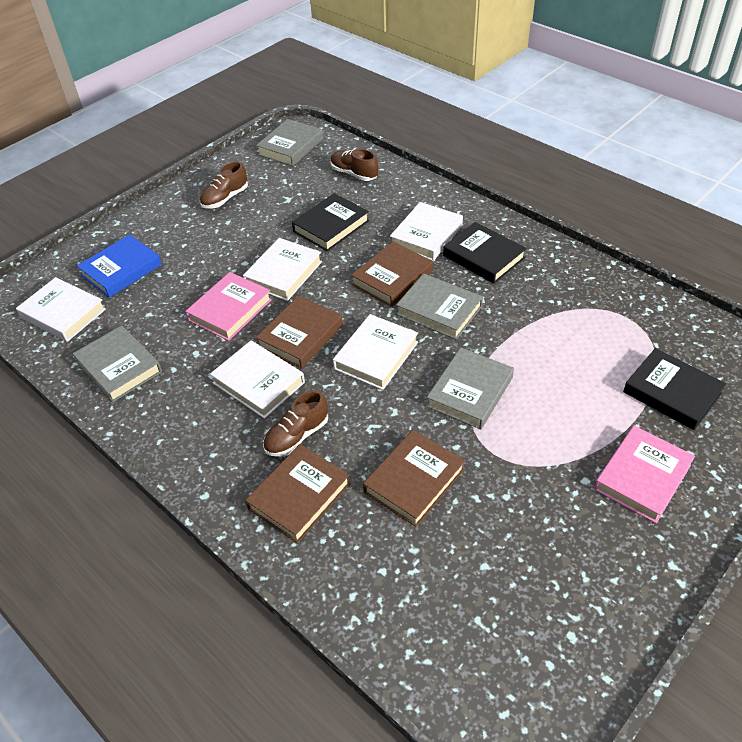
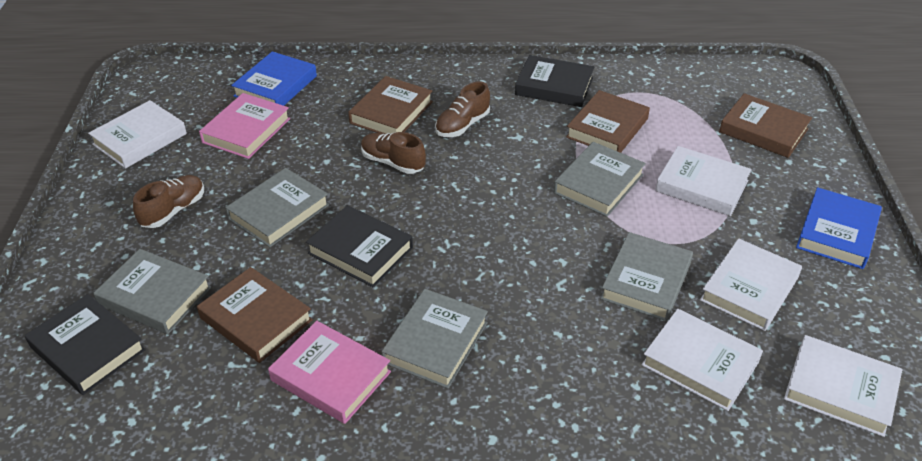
blue book: [77,235,162,298] = 1 -> [231,51,317,106] [796,187,882,269] = 2
grey book: [73,326,162,402] [256,119,323,166] [396,273,483,340] [427,348,514,429] = 4 -> [94,249,212,334] [225,168,329,247] [382,289,488,389] [554,142,646,217] [600,232,693,321] = 5

